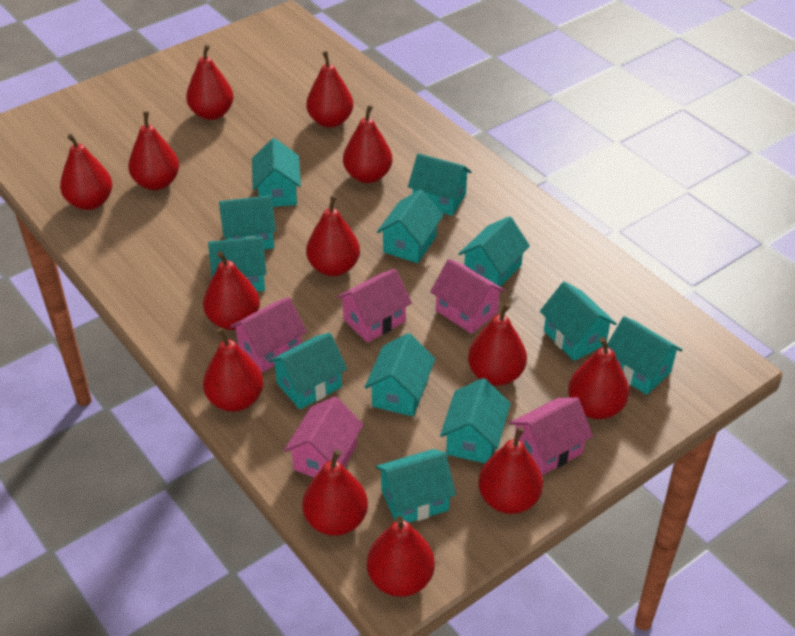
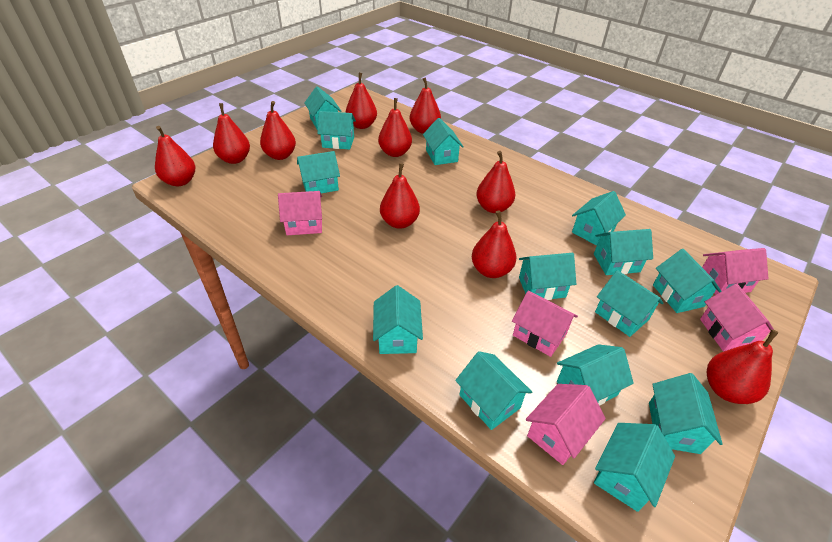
red pear: [60,134,112,210] [128,111,179,190] [186,44,234,120] [203,251,260,330] [203,328,263,412] [302,449,368,536] [306,51,353,128] [306,195,360,276] [343,105,392,183] [367,516,435,597] [468,303,527,386] [478,427,543,514] [568,337,629,419] = 13 -> [155,126,195,186] [213,103,250,164] [260,101,296,160] [346,73,377,129] [378,98,412,157] [380,163,420,229] [410,77,441,134] [472,210,516,278] [476,151,515,213] [707,329,779,404] = 10
turquoise house: [208,237,267,292] [219,195,276,250] [252,138,301,207] [268,333,347,409] [365,333,436,416] [375,449,456,523] [377,189,443,263] [408,153,472,216] [440,378,511,463] [459,216,530,287] [540,281,617,361] [607,316,683,395] = 12 -> [297,151,340,193] [304,86,341,130] [317,111,356,149] [373,285,423,354] [423,118,464,165] [455,351,532,430] [519,253,576,300] [557,344,634,406] [572,191,626,246] [594,229,653,275] [594,423,675,512] [595,270,663,337] [649,373,723,454] [653,249,722,313] = 14

